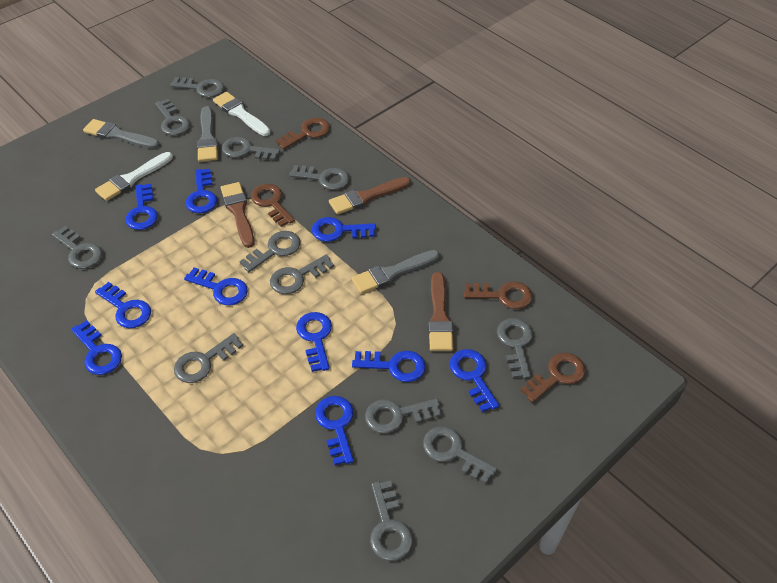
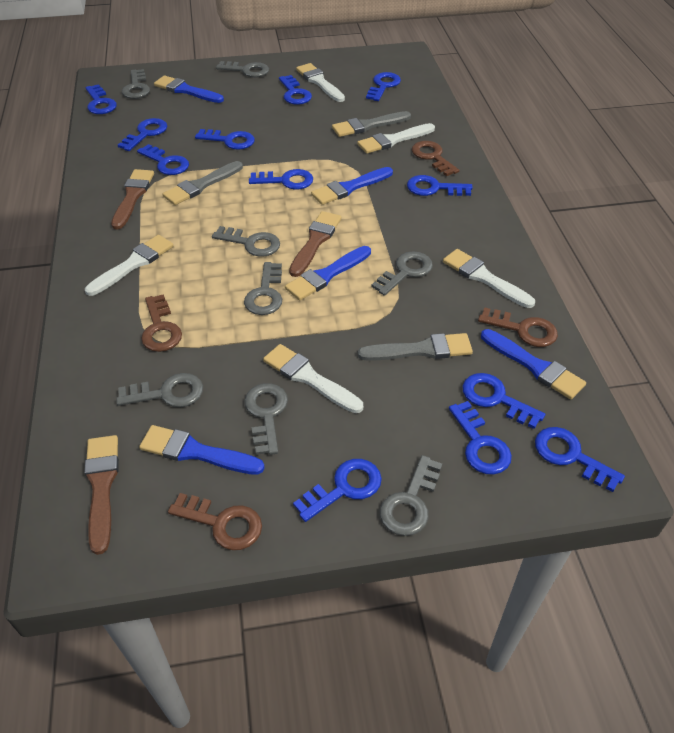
blue brush: none = 0 -> [139,425,265,475] [154,75,224,103] [285,246,371,300] [311,167,393,205] [481,329,586,400] = 5
blue key: [71,320,122,375] [95,282,151,328] [125,184,158,230] [184,267,248,305] [186,169,217,213] [296,312,332,372] [312,217,376,242] [315,396,354,465] [352,351,426,382] [450,349,499,412] = 10 -> [85,84,117,114] [118,118,167,151] [137,144,189,175] [195,129,255,150] [249,169,313,190] [279,75,312,105] [293,459,382,522] [366,72,401,101] [407,175,473,196] [449,401,512,475] [462,373,545,429] [535,427,625,492] = 12
grey key: [52,226,102,269] [155,99,190,135] [170,77,224,97] [174,333,243,383] [222,137,280,160] [239,231,301,272] [270,255,334,294] [289,165,349,190] [365,398,441,434] [370,481,413,561] [423,426,497,484] [497,318,533,378] = 12 -> [116,373,203,407] [122,69,150,99] [212,226,280,257] [216,61,269,77] [244,262,282,315] [244,383,288,455] [371,251,433,296] [380,455,442,536] = 8
white brush: [95,152,173,201] [213,92,271,136] = 2 -> [85,235,174,296] [263,344,363,413] [296,63,345,102] [357,123,435,154] [443,249,535,308] = 5

